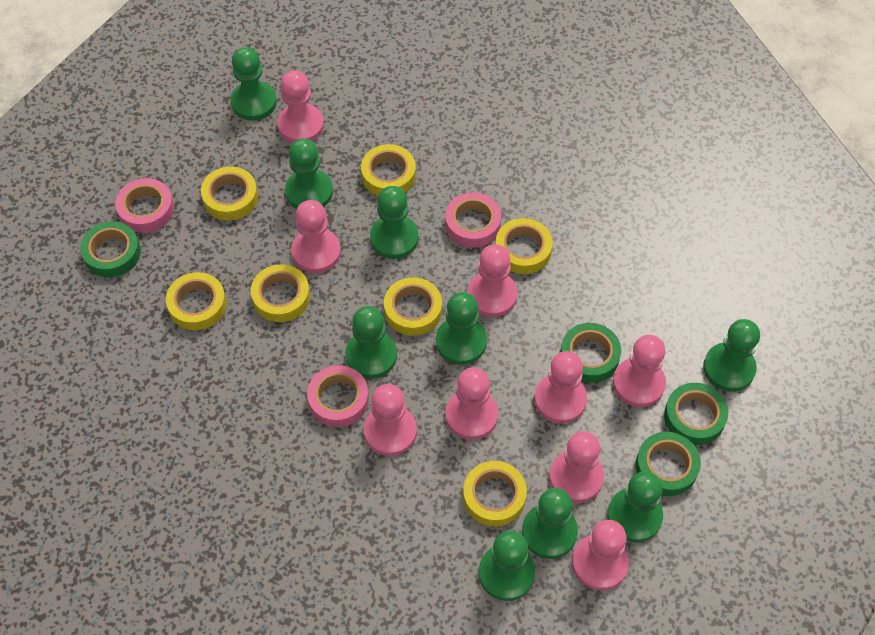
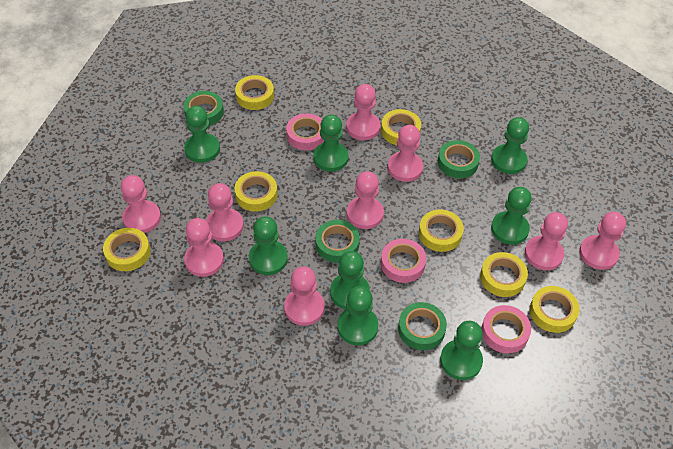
green pawn: [230,47,277,121] [285,138,333,209] [346,306,397,379] [370,186,419,259] [436,292,487,365] [479,530,535,601] [522,488,578,559] [607,471,663,542] [703,319,760,392] = 9 -> [184,106,220,163] [249,216,288,275] [313,114,349,172] [330,251,370,309] [337,286,379,345] [440,321,483,380] [491,117,529,174] [491,187,532,245] = 8

